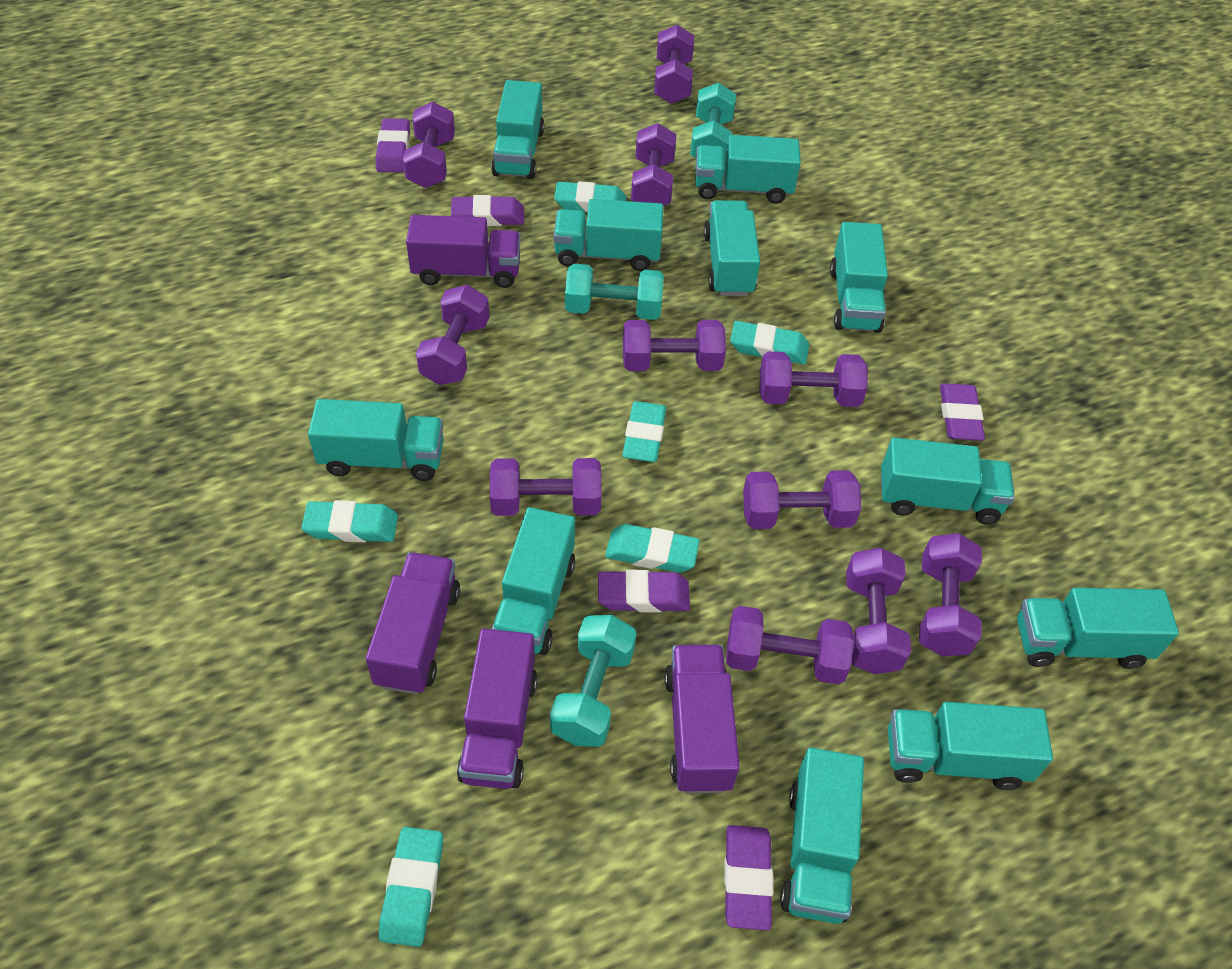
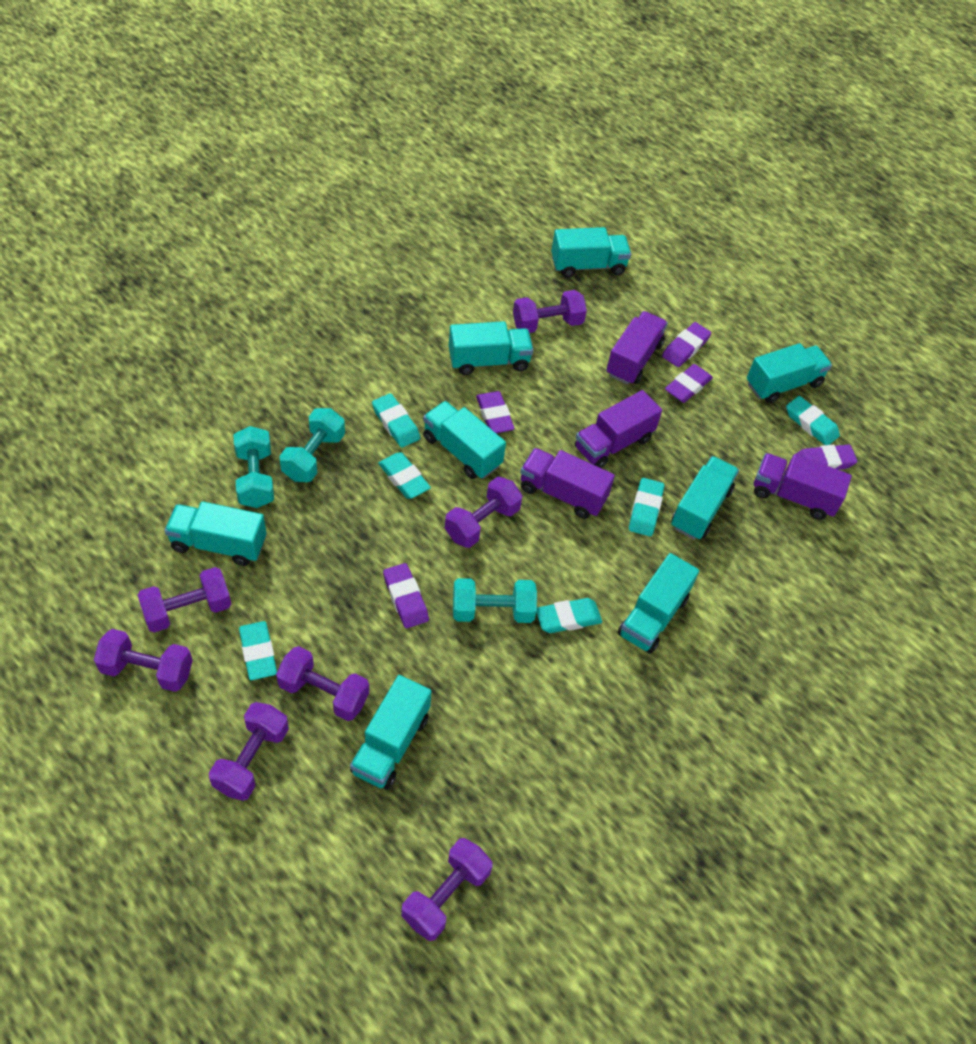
purple dumbbell: [403,102,455,188] [416,285,490,385] [490,458,601,516] [623,320,726,371] [631,123,677,206] [654,25,694,104] [726,606,854,685] [743,470,861,529] [760,352,868,407] [846,547,911,674] [919,533,982,657] = 11 -> [94,629,193,692] [138,567,231,632] [209,702,289,801] [276,646,369,721] [401,838,493,941] [445,477,522,548] [513,290,587,333] = 7
turquoise truck: [308,399,444,481] [491,80,544,179] [492,507,575,655] [554,199,663,271] [695,135,801,204] [704,200,760,296] [780,747,864,924] [830,222,888,333] [881,438,1015,524] [888,702,1053,790] [1017,588,1179,669] = 11 -> [165,501,266,566] [350,675,432,790] [423,401,506,479] [449,321,533,375] [551,227,631,278] [618,553,699,654] [671,456,739,540] [747,343,832,403] = 8

